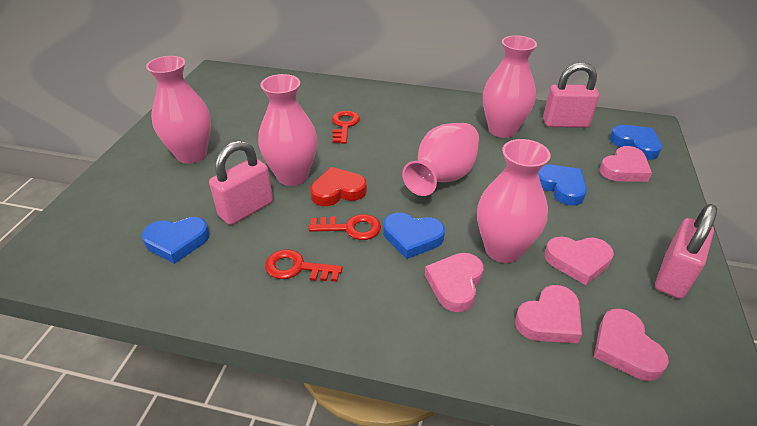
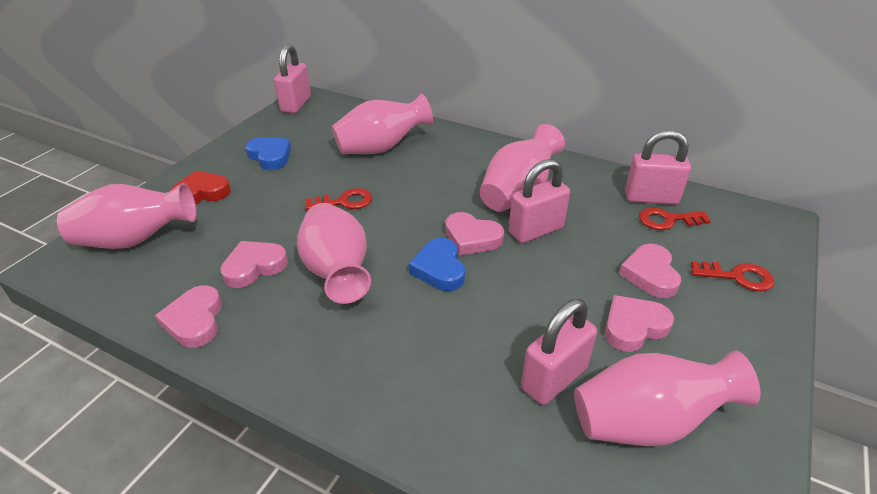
blue heart: [142,217,210,264] [383,213,445,259] [538,164,587,206] [610,125,662,160] = 4 -> [245,137,291,170] [409,238,465,291] = 2
pink padlock: [209,141,273,225] [543,62,599,128] [655,204,717,299] = 3 -> [274,44,311,113] [509,159,570,243] [521,299,597,405] [625,130,691,205] = 4

